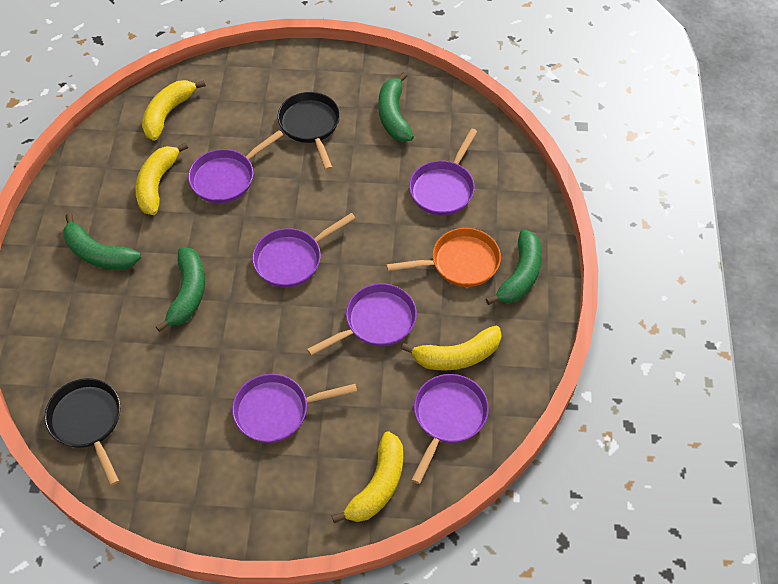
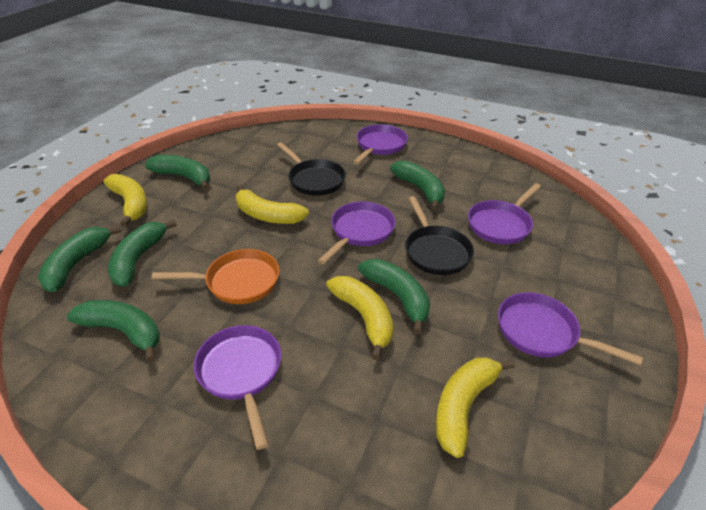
green banana: [63,213,141,270] [156,247,205,332] [378,72,414,142] [486,229,542,305] = 4 -> [38,225,122,292] [67,300,160,362] [108,220,177,286] [145,155,210,190] [358,259,430,335] [390,160,445,210] = 6
purple pan: [188,130,283,203] [232,374,357,443] [252,213,356,288] [307,283,417,356] [409,128,478,216] [412,374,489,484] = 6 -> [194,325,281,450] [318,201,396,264] [353,124,408,165] [468,183,541,244] [498,292,643,365] = 5

